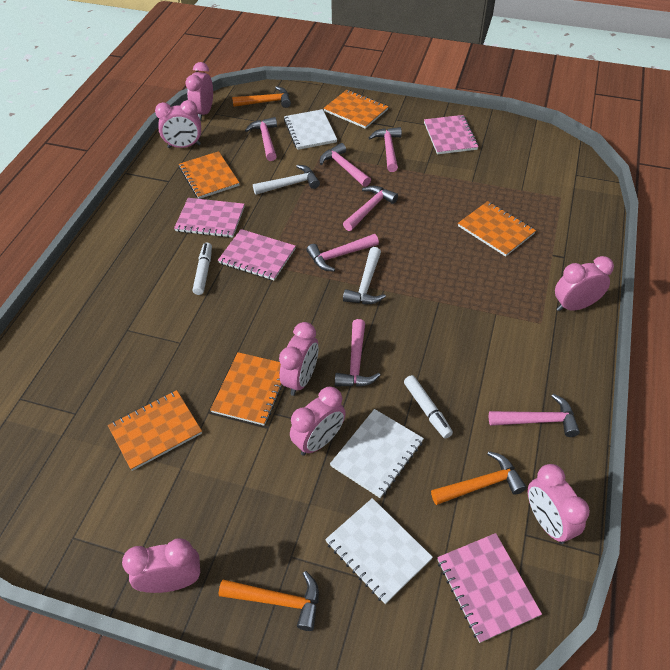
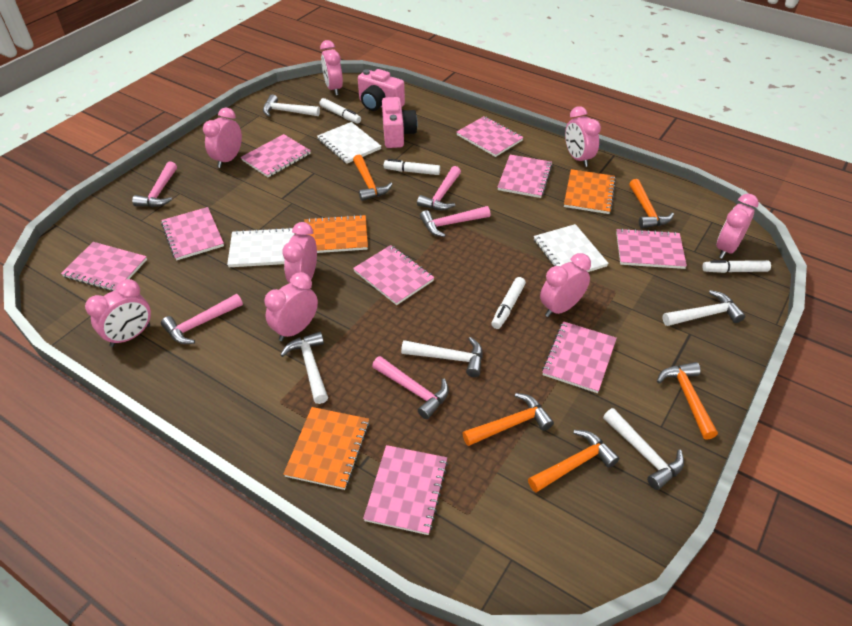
orange hammer: [219,571,319,631] [232,86,291,108] [431,451,527,505] = 3 -> [353,155,392,201] [463,393,554,446] [528,430,619,492] [629,179,674,228] [657,362,718,440] = 5
orange notebook: [108,390,202,471] [179,151,239,199] [210,352,282,426] [323,90,388,129] [458,201,536,257] = 5 -> [284,407,370,490] [305,215,368,253] [564,169,616,214] = 3
pink camera: none = 0 -> [358,69,405,111] [382,97,417,148] = 2
pink clock: [122,538,200,593] [155,100,201,148] [186,62,213,121] [279,322,318,396] [290,387,346,456] [528,464,590,544] [555,256,614,311] = 7 -> [85,279,151,347] [203,108,242,168] [264,272,318,341] [282,222,317,283] [320,40,343,95] [540,253,591,317] [565,106,601,167] [717,194,759,259] = 8
pink hammer: [245,117,277,161] [307,234,379,272] [320,143,371,187] [335,319,380,387] [343,186,398,231] [369,127,402,172] [489,394,580,437] = 7 -> [132,161,177,207] [161,294,243,344] [372,356,449,419] [417,166,461,210] [420,206,490,237] = 5
pink notebook: [174,198,244,238] [218,229,296,280] [424,115,478,154] [437,533,542,643] = 4 -> [61,242,147,291] [161,207,224,260] [241,134,311,177] [353,245,434,305] [363,445,448,535] [457,116,524,157] [497,155,553,198] [542,321,617,393] [616,228,687,269] = 9
white hammer: [253,165,320,195] [343,247,386,304] = 2 -> [263,94,320,117] [281,331,328,404] [401,337,483,377] [603,408,684,490] [662,290,745,326] = 5
white marker: [193,243,212,295] [404,375,453,439] = 2 -> [320,98,361,124] [384,159,440,175] [491,277,526,329] [702,260,771,273] = 4

